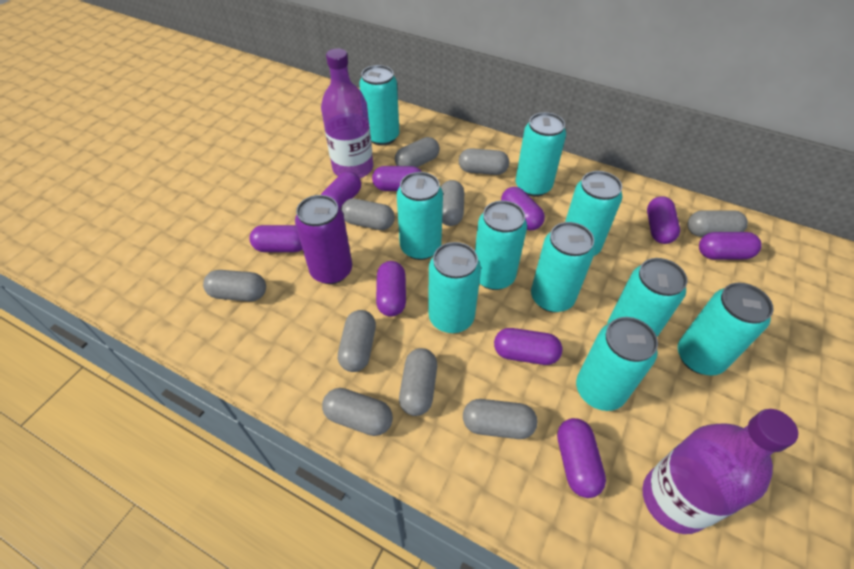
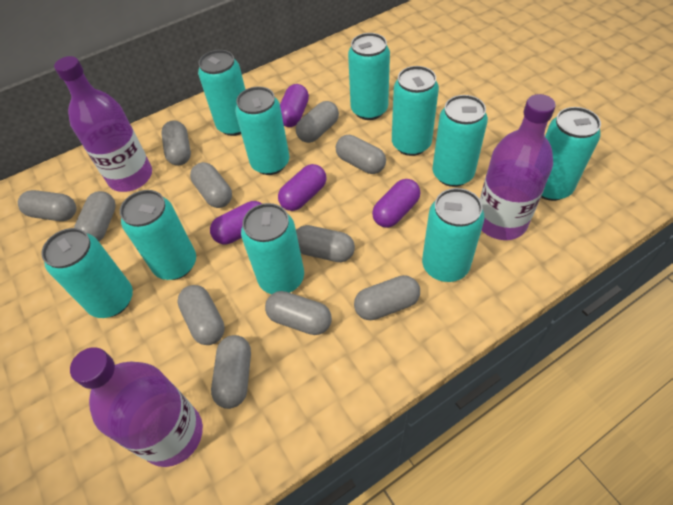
grey capsule: [203,270,266,301] [322,388,393,436] [338,310,376,372] [341,198,395,230] [395,137,440,167] [399,348,437,416] [441,180,464,226] [459,148,509,175] [463,399,537,439] [688,210,748,237] = 10 -> [18,190,76,221] [74,191,116,241] [161,120,191,165] [177,285,225,345] [190,162,232,208] [211,335,251,409] [265,291,332,335] [296,101,339,143] [296,225,355,262] [336,135,386,174] [354,275,420,320] = 11
purple bottle: [321,48,373,178] [642,409,798,534] = 2 -> [54,56,152,192] [70,347,203,467] [480,94,556,240] = 3
purple can: [295,195,352,284] = 1 -> none = 0
purple capsule: [249,225,303,252] [321,171,361,208] [372,166,422,191] [376,261,406,317] [494,328,562,365] [501,187,545,230] [557,418,606,498] [647,196,680,244] [699,232,762,260] = 9 -> [210,201,262,244] [278,164,326,211] [280,84,309,127] [372,179,420,228] = 4

